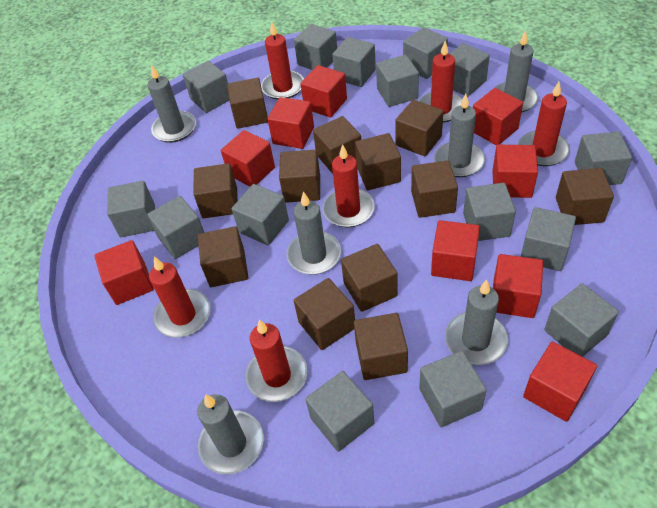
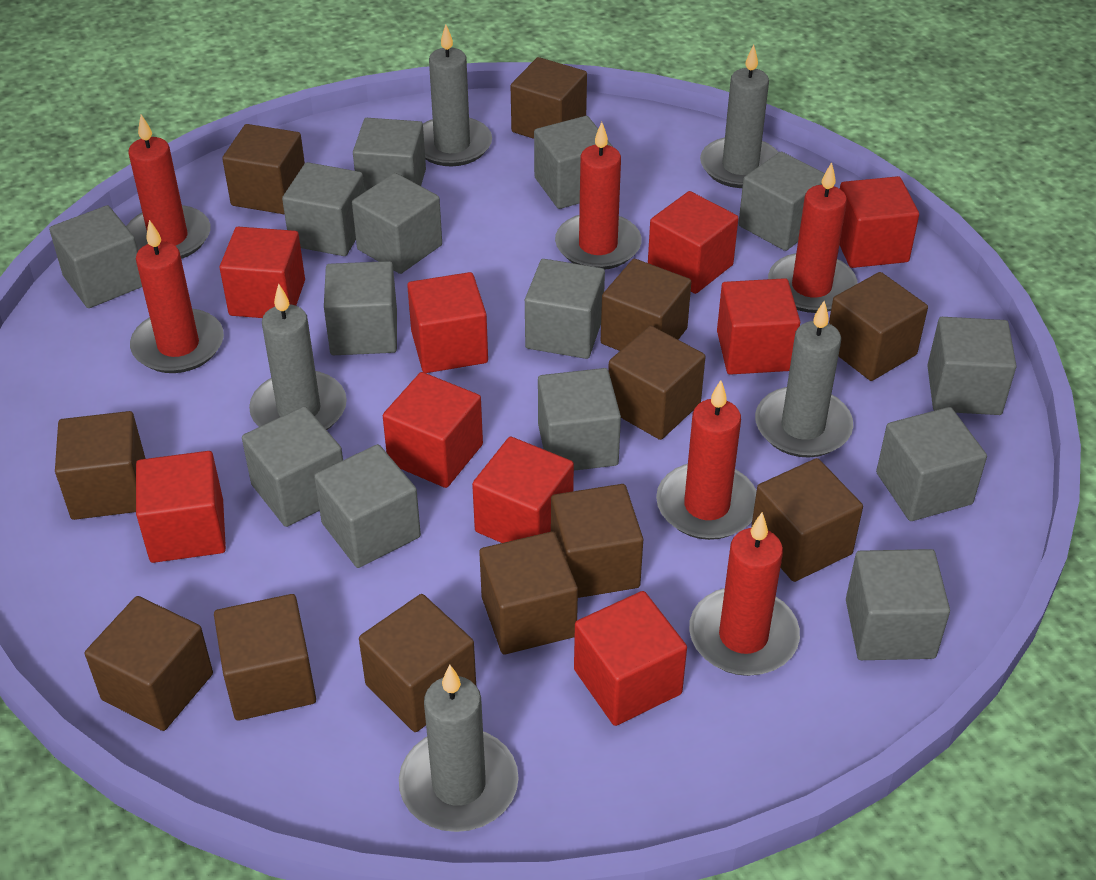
grey candle: [148,64,196,143] [197,394,264,475] [287,191,341,275] [434,94,485,177] [445,280,508,365] [494,30,538,112] = 6 -> [249,284,347,430] [399,665,519,832] [423,24,492,166] [700,45,779,188] [755,301,853,458] = 5
grey cube: [107,181,155,237] [147,196,204,259] [183,61,229,113] [232,184,289,245] [294,24,337,70] [305,371,374,452] [332,37,376,87] [376,55,419,107] [403,27,448,79] [419,351,487,427] [450,43,490,97] [463,183,516,241] [521,207,576,271] [544,283,619,357] [575,132,632,185] = 15 -> [49,205,142,308] [242,406,343,527] [282,162,365,256] [314,444,421,568] [324,261,397,355] [352,173,442,274] [353,118,426,192] [525,259,605,359] [534,116,613,209] [538,368,621,471] [738,152,825,251] [846,549,950,660] [876,407,987,521] [927,317,1017,415] = 14

